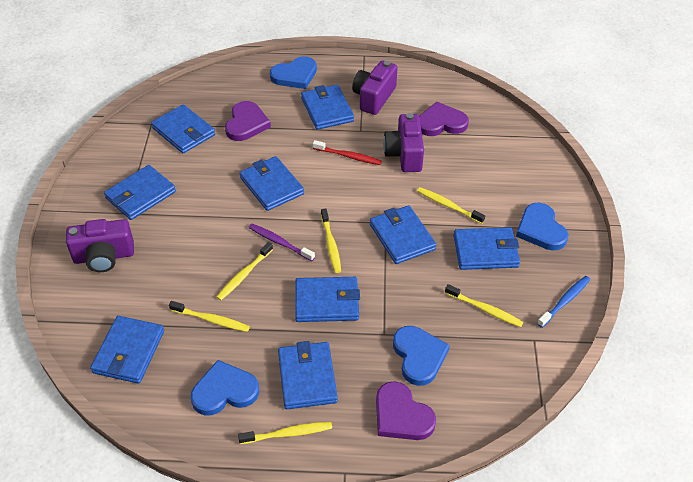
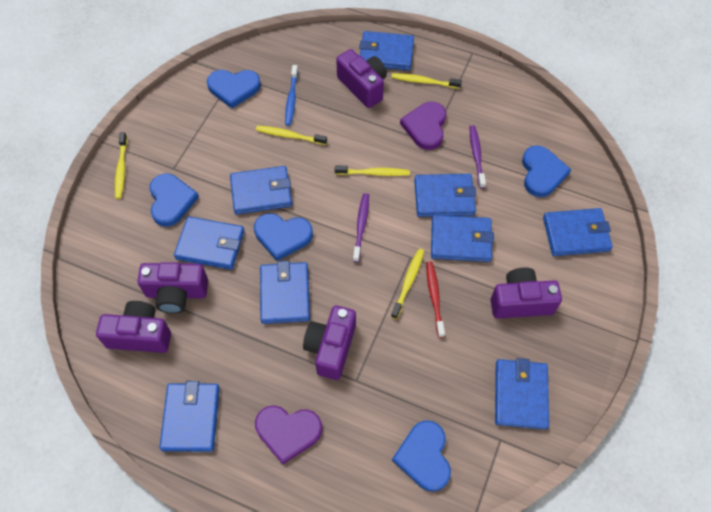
blue heart: [191,360,259,416] [270,56,317,89] [393,326,450,386] [516,203,569,251] = 4 -> [149,174,199,226] [207,70,261,108] [254,213,313,261] [392,420,451,492] [522,145,571,197] = 5
purple camera: [66,219,134,272] [352,60,398,115] [383,113,424,172] = 3 -> [96,301,171,353] [138,262,208,314] [303,306,356,380] [336,49,387,108] [490,268,562,319] = 5
purple heart: [225,101,271,141] [376,381,436,440] [419,102,469,136] = 3 -> [255,406,322,464] [400,102,446,150] = 2
purple toothbrush: [248,224,315,261] = 1 -> [353,193,369,262] [470,125,486,188] = 2
yellow toothbrush: [169,301,250,332] [216,242,273,300] [238,422,332,444] [321,209,341,273] [417,187,485,224] [445,284,523,327] = 6 -> [115,132,127,199] [256,126,327,145] [335,166,410,176] [391,73,462,89] [391,249,424,319] = 5

